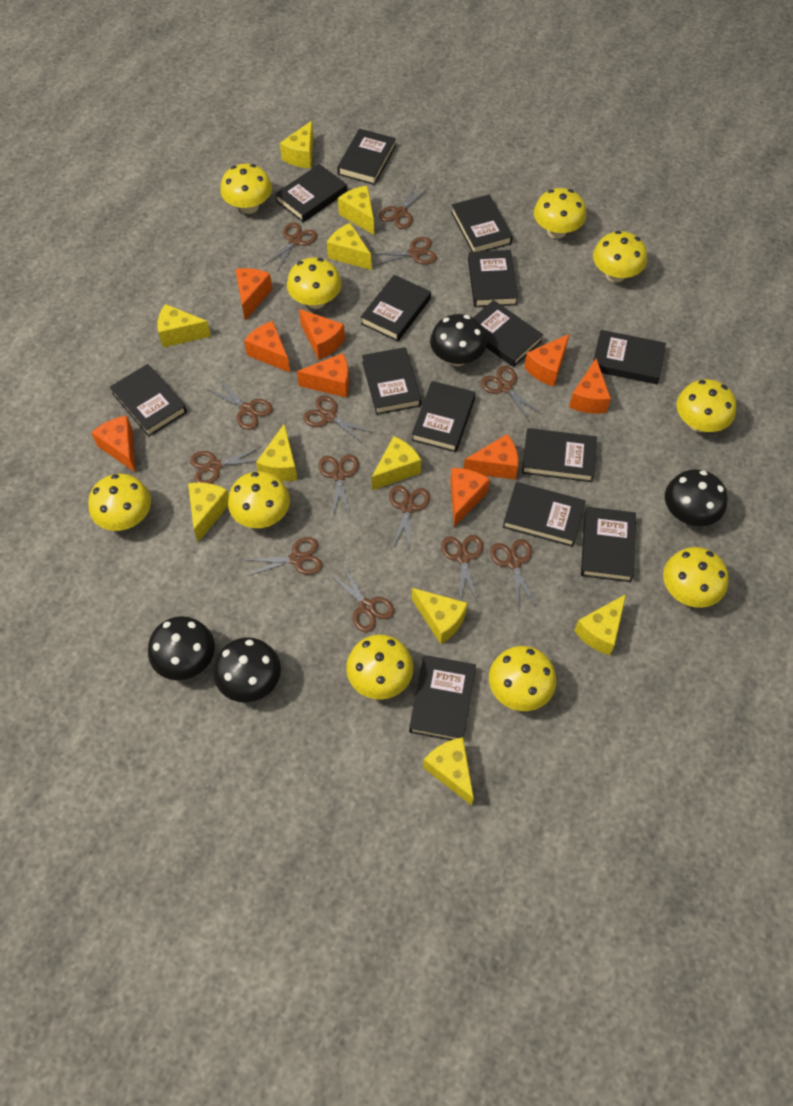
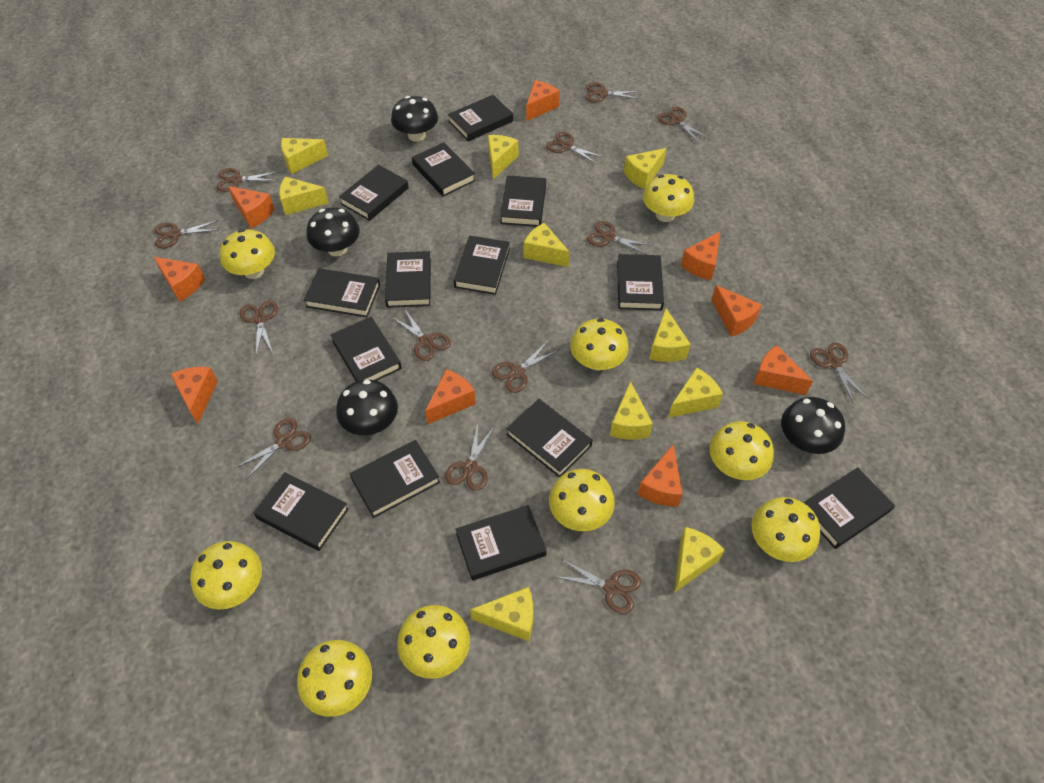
yellow mushroom: [88,474,151,531] [220,164,272,214] [228,471,290,528] [287,257,342,309] [346,635,414,700] [489,646,557,711] [534,188,586,239] [593,231,647,282] [663,547,729,608] [676,379,736,432] = 10 -> [190,541,262,610] [220,229,275,279] [297,640,372,717] [397,605,470,679] [549,469,615,531] [570,318,629,371] [643,174,694,222] [709,421,774,480] [752,497,820,562] = 9

